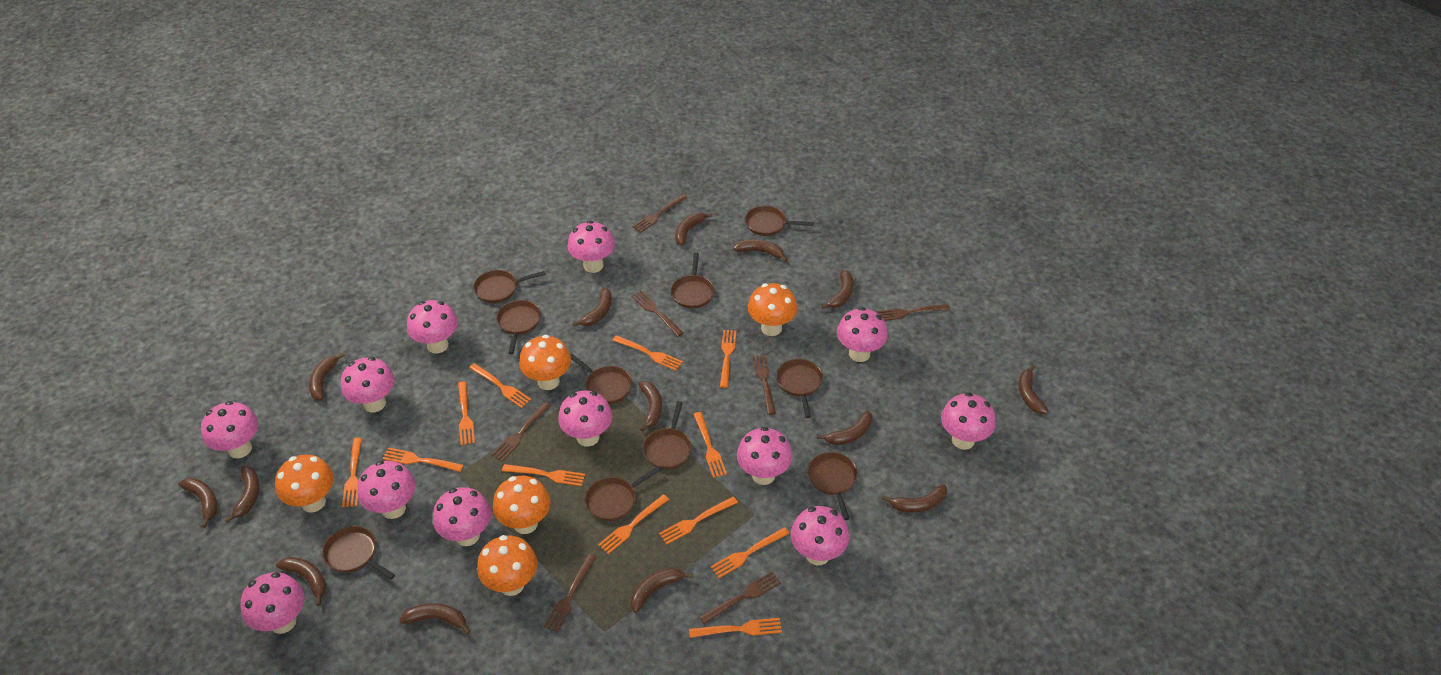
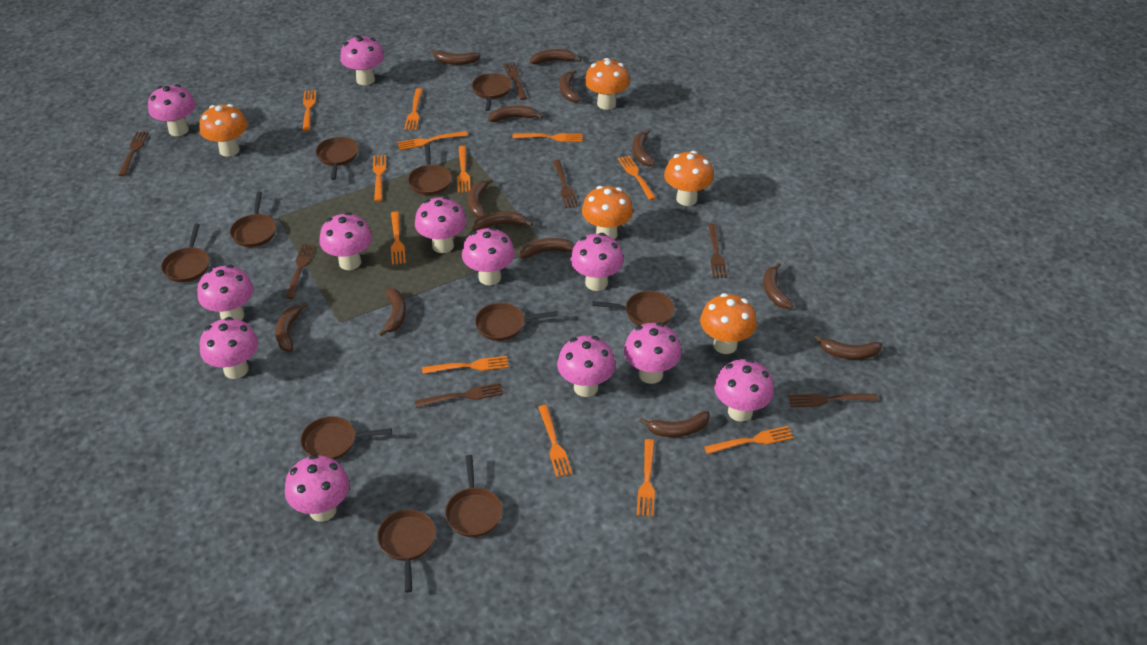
brown banana: [178,478,218,528] [225,466,260,523] [276,557,327,606] [309,353,345,400] [399,603,470,635] [572,288,612,327] [631,567,693,613] [638,381,662,432] [675,212,713,246] [733,239,787,262] [817,410,872,445] [822,270,853,309] [882,484,947,513] [1018,365,1048,414] = 14 -> [275,302,308,351] [378,288,406,337] [430,49,480,65] [468,178,493,218] [472,212,533,231] [488,105,543,122] [520,238,574,258] [530,49,581,65] [559,69,580,103] [632,130,655,167] [639,411,710,437] [763,262,794,309] [814,335,882,359] = 13

